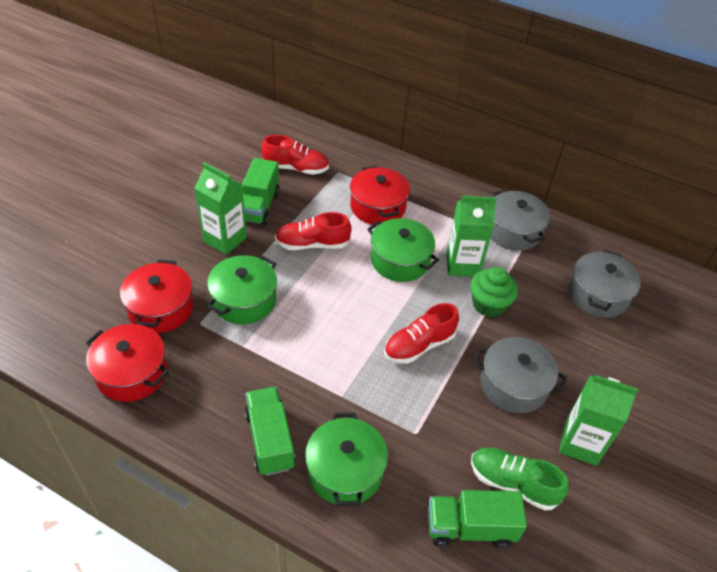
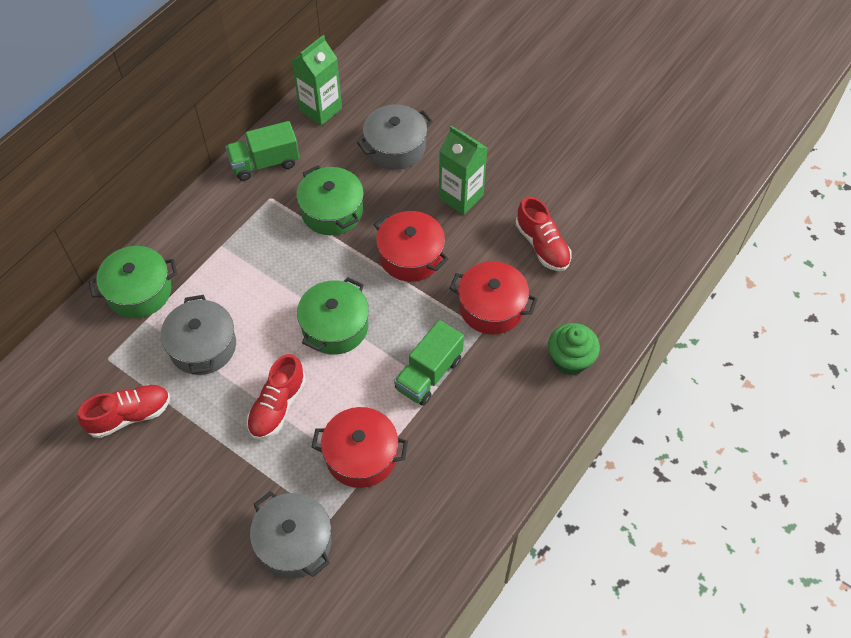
green carton: [195,162,247,255] [446,196,497,277] [559,375,638,466] = 3 -> [292,35,342,126] [439,126,487,215] = 2
green shoe: [471,447,569,511] = 1 -> none = 0
green truck: [242,158,280,225] [244,387,296,476] [428,490,527,548] = 3 -> [225,121,299,181] [394,320,464,406] = 2

